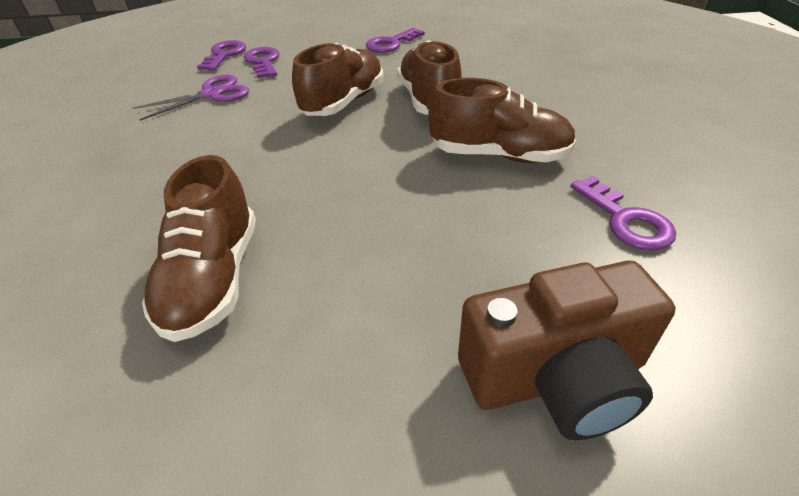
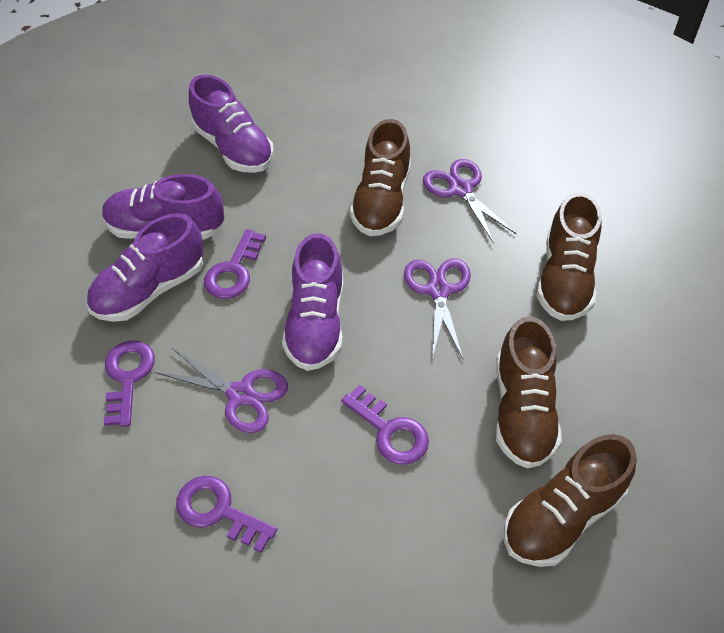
brown camera: [458,261,675,440] = 1 -> none = 0
purple scissors: [132,75,249,121] = 1 -> [155,348,288,433] [404,258,471,360] [423,159,517,244] = 3
purple shoe: none = 0 -> [87,213,203,322] [102,174,224,240] [189,75,274,173] [282,233,343,371] = 4

